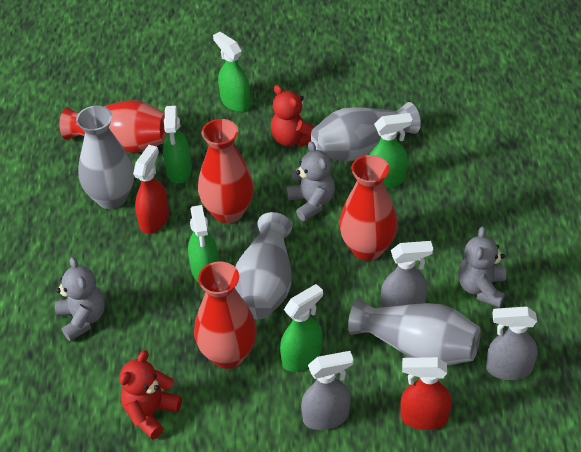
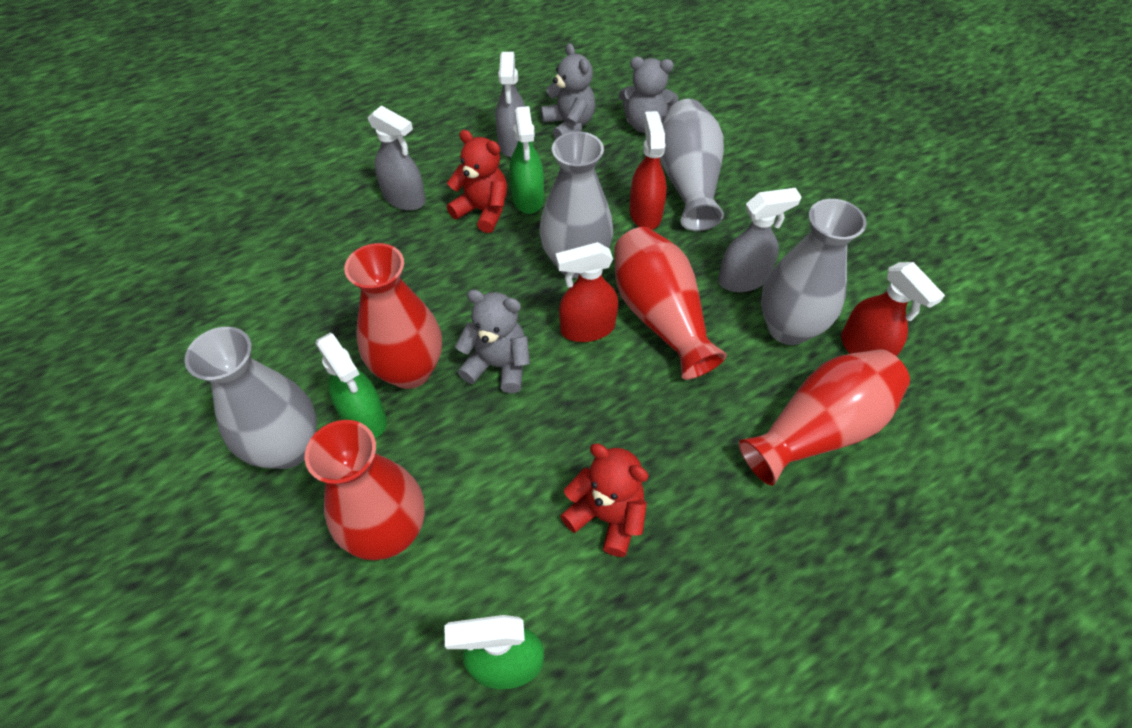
green spray bottle: [163,106,192,184] [188,205,219,283] [213,32,251,112] [280,284,323,372] [370,113,413,189] = 5 -> [316,333,387,438] [445,615,544,689] [509,106,544,214] = 3
red spray bottle: [133,145,169,234] [400,357,452,430] = 2 -> [556,242,618,342] [629,111,667,230] [841,262,945,357] = 3

